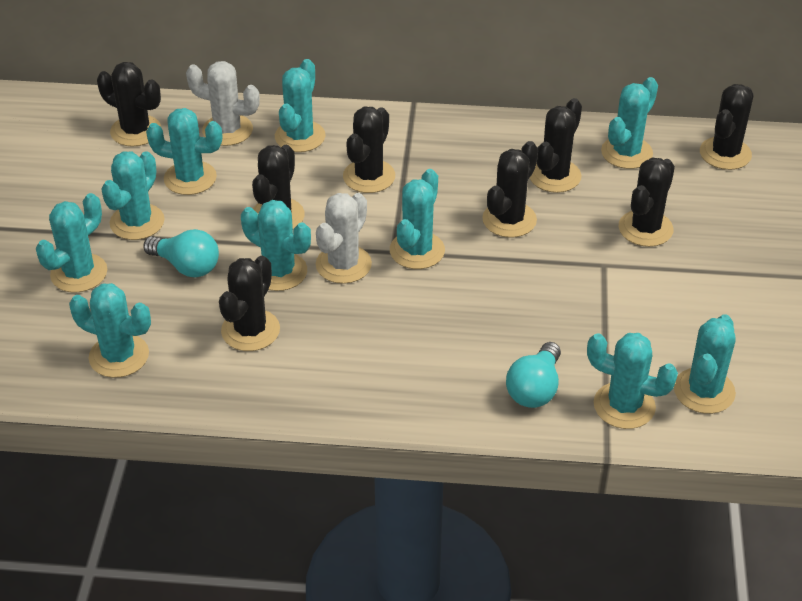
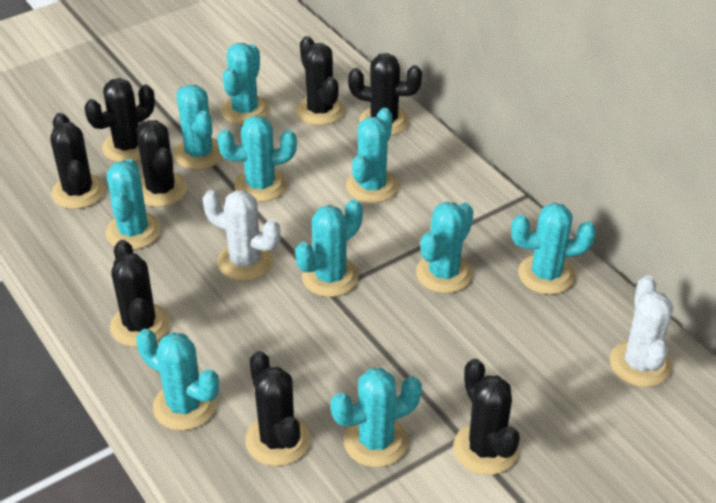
turquoise light bulb: [143,229,219,278] [506,342,561,408] = 2 -> none = 0

